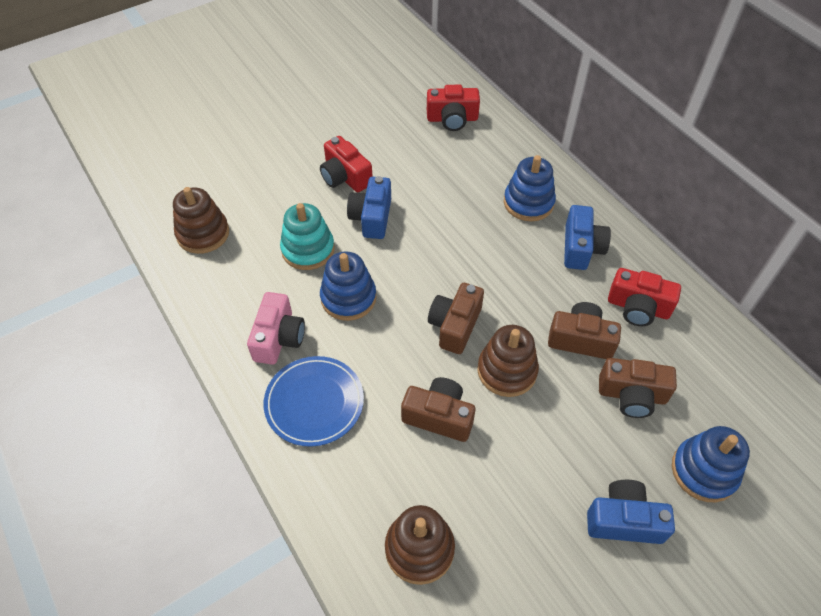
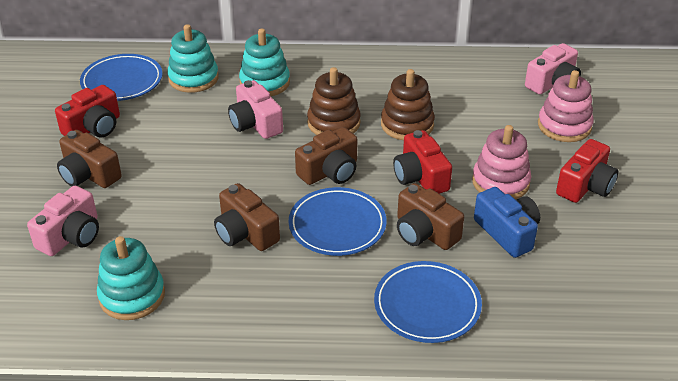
blue camera: [347,176,391,239] [564,205,611,270] [587,480,675,544] = 3 -> [474,187,540,258] = 1
blue plate: [264,356,364,447] = 1 -> [80,54,163,101] [289,187,387,256] [374,261,482,343] = 3
blue stacking toy: [320,251,377,321] [504,155,556,221] [672,426,750,502] = 3 -> none = 0
brown stacking toy: [173,187,229,254] [385,505,455,585] [477,325,539,397] = 3 -> [307,67,361,135] [381,69,435,140] = 2
pink camera: [247,292,305,365] = 1 -> [27,186,99,256] [228,80,283,139] [525,43,581,94] = 3
pink stacking toy: none = 0 -> [472,125,531,200] [538,70,594,142] = 2
turquoise stacking toy: [280,203,335,270] = 1 -> [97,236,165,320] [167,24,219,93] [239,28,290,96] = 3

